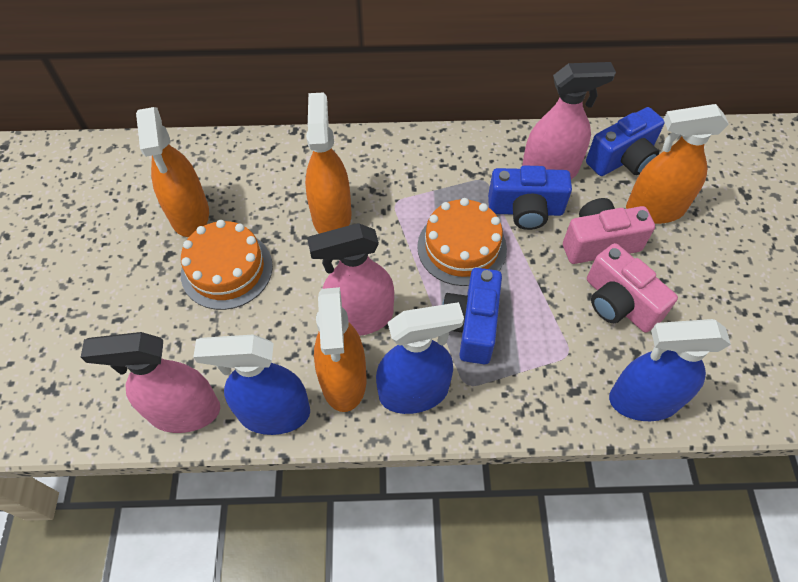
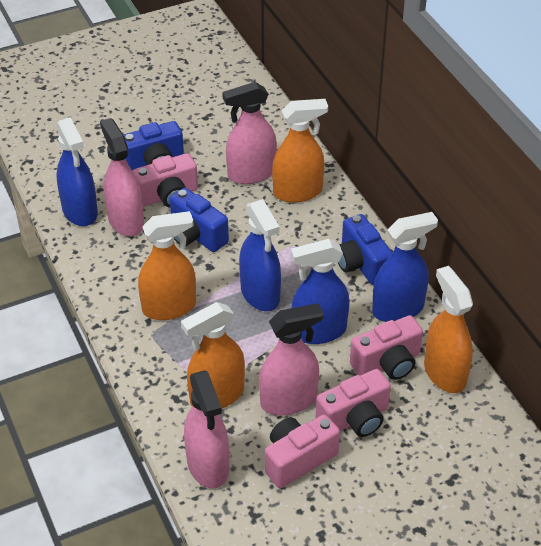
blue spray bottle: [193,334,310,435] [376,302,464,414] [609,319,731,421] = 3 -> [56,117,98,226] [239,199,281,311] [291,239,349,344] [372,212,438,322] = 4
orange cake: [181,220,273,310] [417,198,507,286] = 2 -> none = 0
pink camera: [563,198,655,264] [587,243,678,333] = 2 -> [133,153,198,208] [265,414,340,488] [316,369,391,437] [350,315,423,380] = 4
pink spray bottle: [81,332,220,433] [307,223,394,336] [522,62,616,179] = 3 -> [100,118,144,237] [184,370,229,489] [222,82,277,184] [259,303,324,416] = 4

